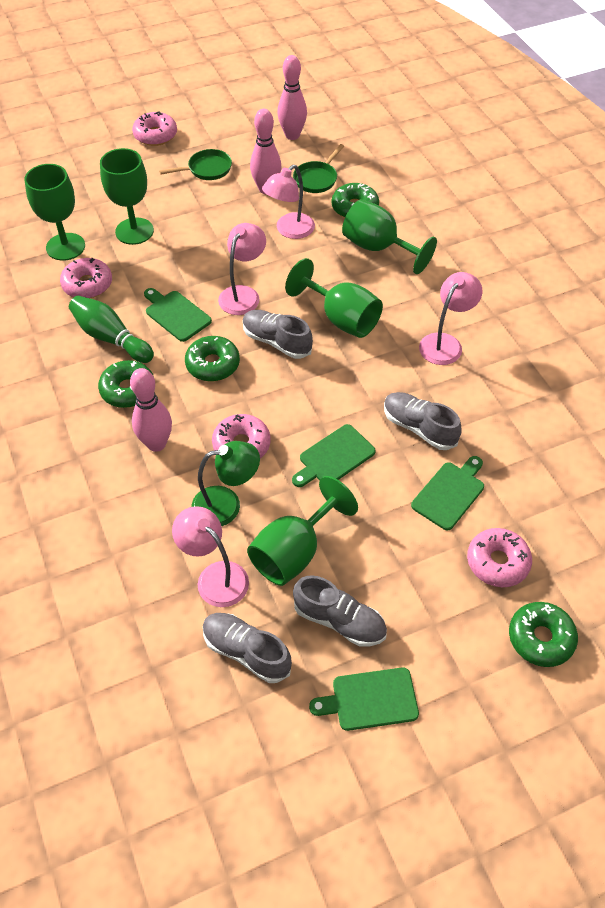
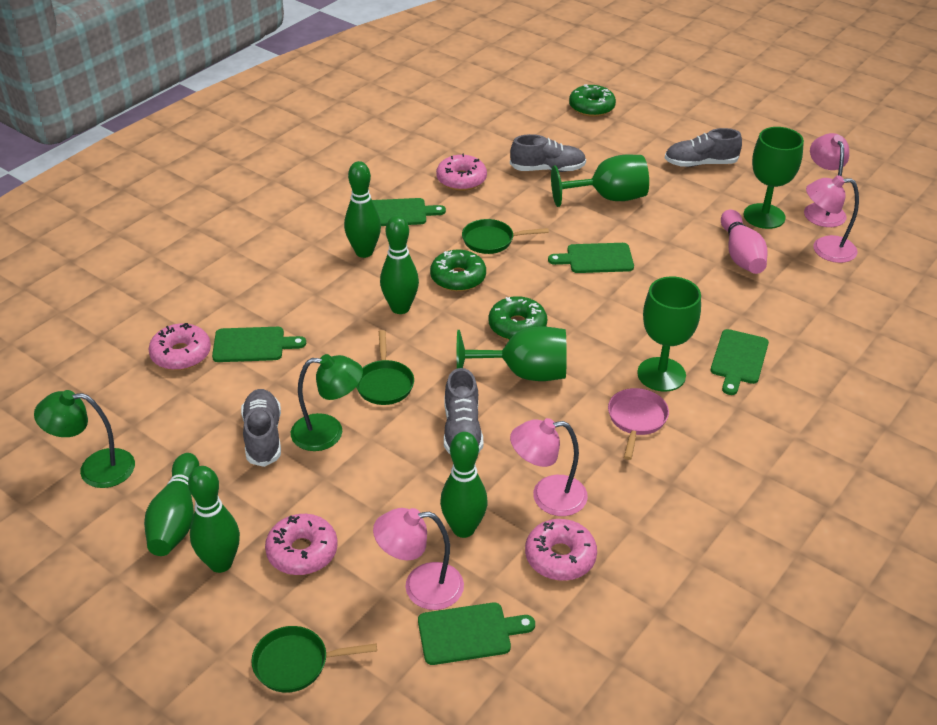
green bowling pin: [69,296,154,363] = 1 -> [144,453,199,556] [188,466,240,573] [344,161,381,258] [380,215,419,314] [440,432,488,538] = 5
green cutting board: [144,288,212,342] [292,424,376,487] [309,667,419,731] [411,456,484,530] = 4 -> [212,327,306,362] [372,198,446,226] [418,603,535,665] [548,243,634,273] [711,329,769,395] = 5
green donut: [98,360,153,408] [185,336,240,382] [332,183,379,218] [509,602,578,667] = 4 -> [430,250,486,292] [488,296,547,340] [569,84,616,117] = 3
green goblet: [24,164,85,261] [100,148,154,245] [247,476,358,586] [285,258,383,338] [342,199,437,274] = 5 -> [457,326,567,381] [551,155,649,207] [637,276,701,392] [744,127,804,229] = 4
green lamp: [191,441,260,526] = 1 -> [34,390,135,488] [291,354,363,451] = 2
green pan: [159,149,232,180] [293,144,344,193] = 2 -> [251,626,377,693] [356,330,414,405] [462,219,549,254] = 3
pink bowling pin: [130,368,172,452] [250,109,281,194] [277,55,307,140] = 3 -> [721,209,767,274] = 1
pink pan: none = 0 -> [608,388,669,460] = 1

